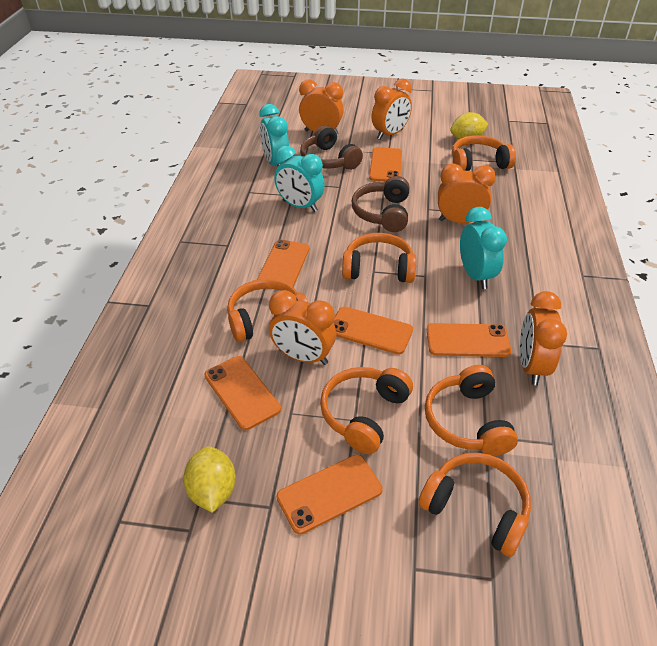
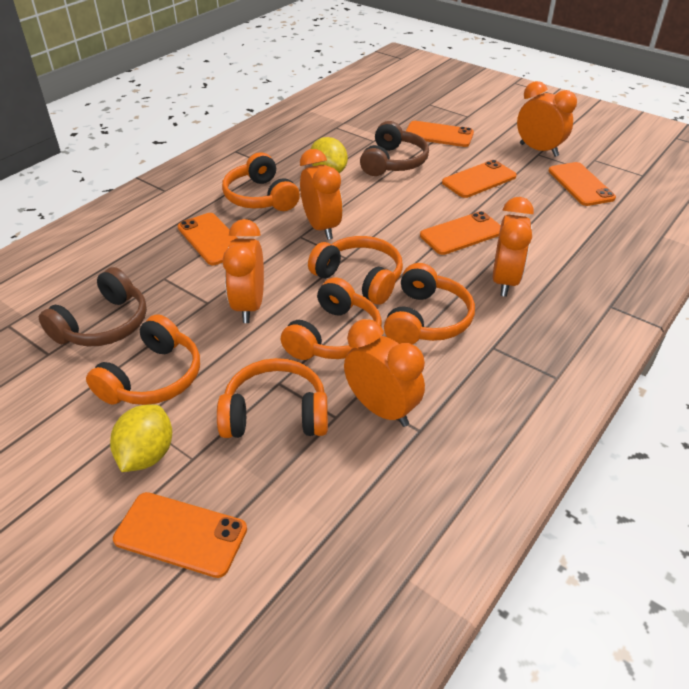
turquoise clock: [259,104,289,166] [274,146,325,212] [460,207,507,289] = 3 -> none = 0

